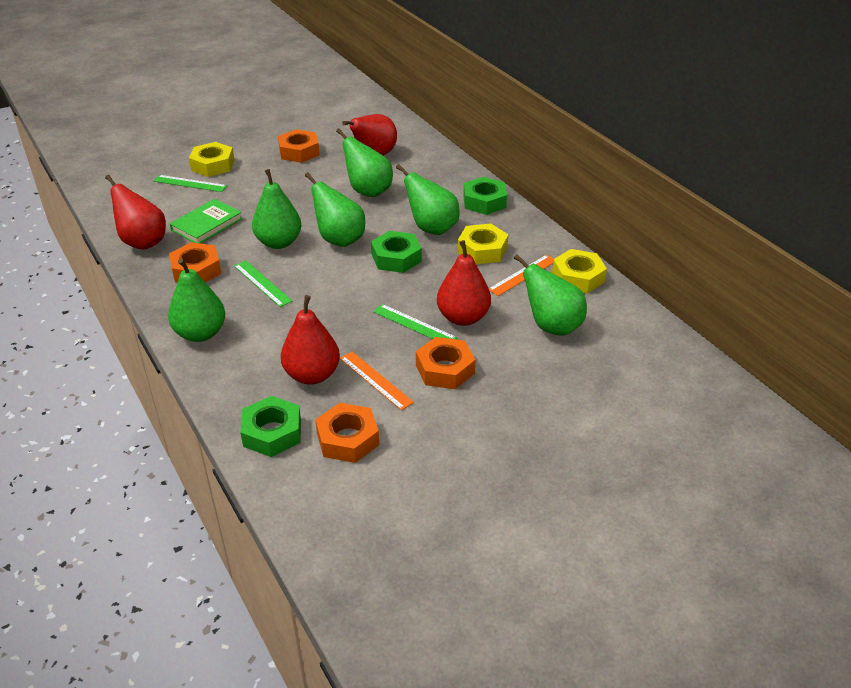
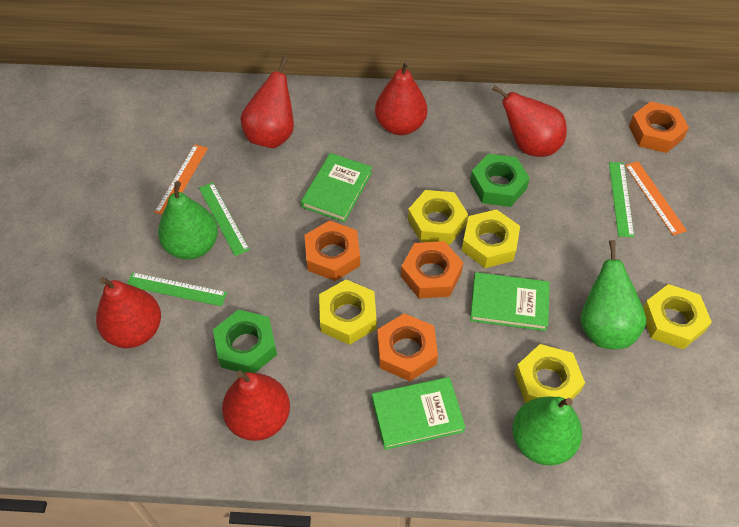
green book: [170,199,243,243] = 1 -> [301,153,372,222] [372,377,466,450] [470,272,550,331] = 3
green nut: [240,396,301,457] [371,231,422,273] [463,177,507,215] = 3 -> [213,309,277,373] [470,154,530,207] = 2
green pear: [168,259,225,342] [252,169,301,249] [305,172,365,247] [336,128,393,197] [396,164,459,235] [514,254,587,336] = 6 -> [158,181,218,260] [512,396,582,465] [580,240,646,349] = 3
red pear: [105,175,166,250] [281,295,340,384] [342,114,397,156] [437,240,491,326] = 4 -> [96,277,161,348] [222,371,290,441] [241,57,294,148] [375,60,427,135] [492,85,567,157] = 5
yellow nut: [189,142,234,177] [458,224,508,264] [552,249,607,293] = 3 -> [319,279,377,345] [408,190,468,245] [462,209,520,268] [515,344,585,403] [643,284,712,349] = 5

